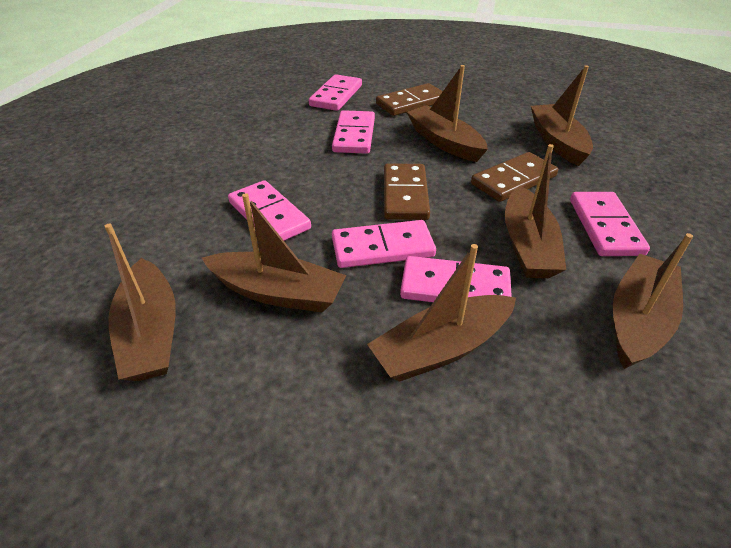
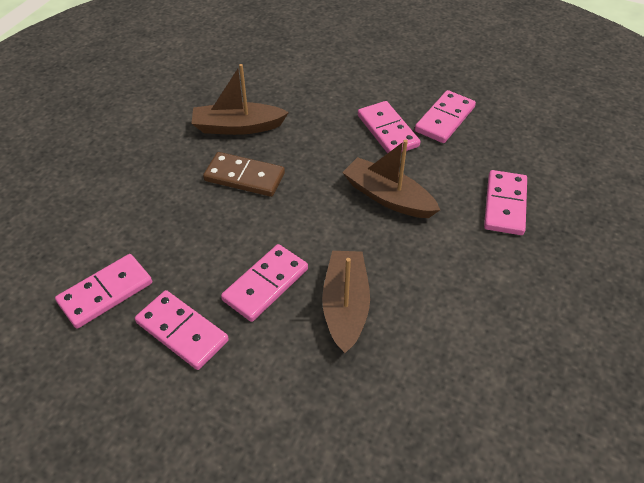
brown boat: [105,224,176,381] [202,193,346,313] [367,244,516,382] [407,65,488,162] [505,144,566,278] [531,66,593,166] [613,233,693,369] = 7 -> [191,64,289,135] [322,251,370,353] [342,139,440,218] = 3
brown domino: [376,83,443,116] [384,163,430,220] [471,152,558,202] = 3 -> [203,152,285,197] = 1

